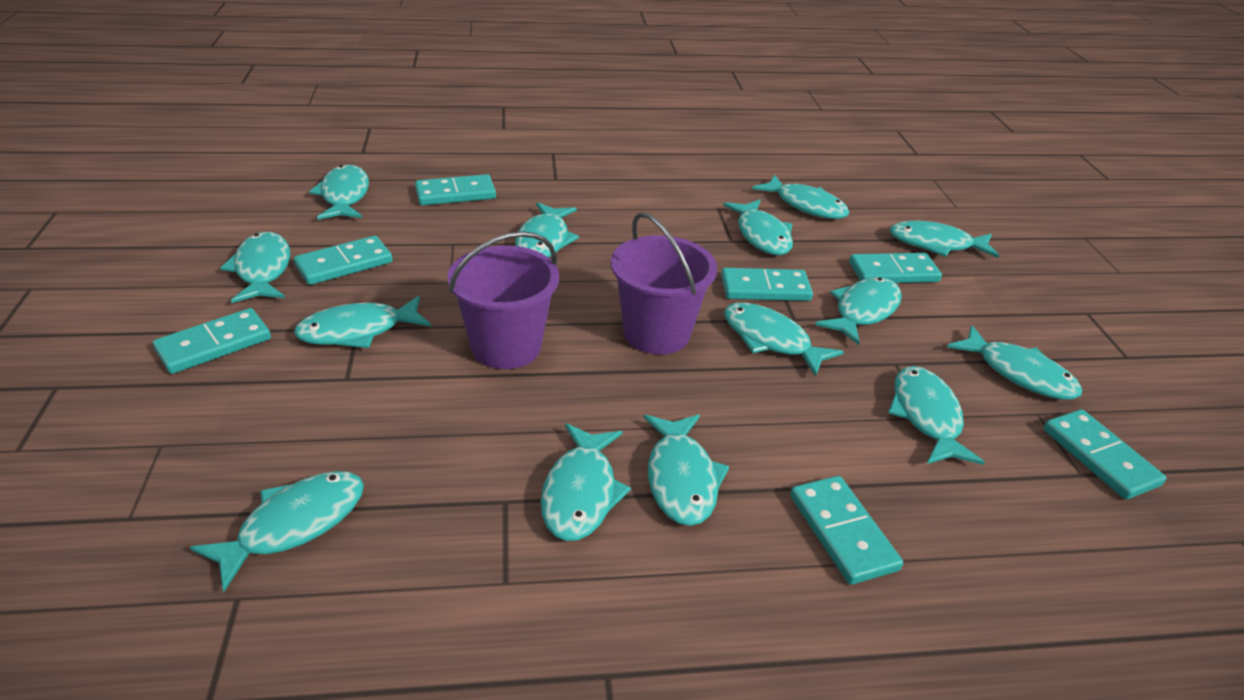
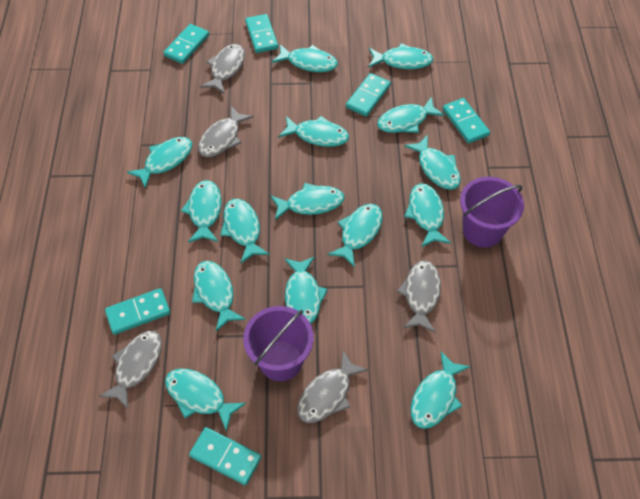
grey fish: none = 0 -> [99,330,162,409] [198,106,253,157] [200,44,245,94] [297,351,369,423] [397,260,441,332] = 5
turquoise domino: [153,308,271,374] [294,236,392,285] [415,174,496,206] [721,268,813,301] [790,476,903,585] [849,253,942,283] [1043,409,1166,500] = 7 -> [105,288,170,335] [163,24,209,64] [189,427,261,485] [245,14,278,53] [346,73,391,117] [443,98,490,143] = 6
turquoise fish: [190,471,364,592] [220,232,290,303] [294,296,431,348] [309,165,369,220] [515,202,579,257] [541,423,631,541] [644,414,729,526] [723,199,793,255] [724,302,844,377] [752,174,849,219] [815,277,902,345] [888,366,985,465] [889,221,999,258] [947,325,1082,400] = 14 -> [127,137,192,189] [165,368,246,431] [181,180,222,243] [192,261,246,331] [220,199,270,263] [270,183,344,220] [272,44,338,72] [279,116,349,147] [284,256,328,324] [328,204,383,267] [369,43,433,69] [377,97,445,133] [404,135,461,190] [404,183,451,247] [411,351,471,429] = 15

